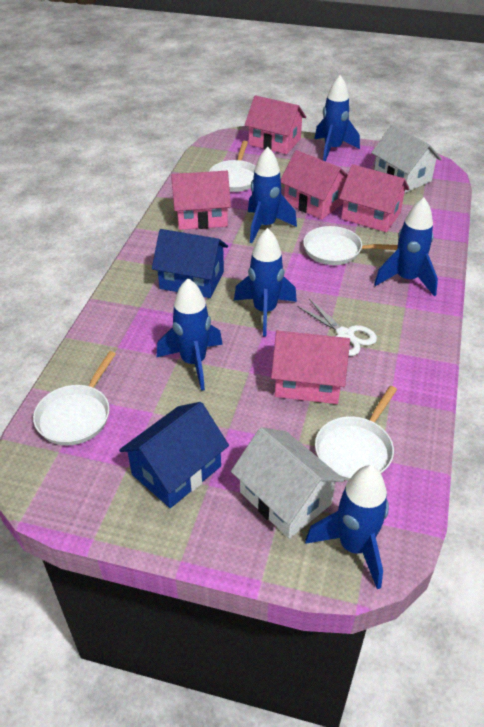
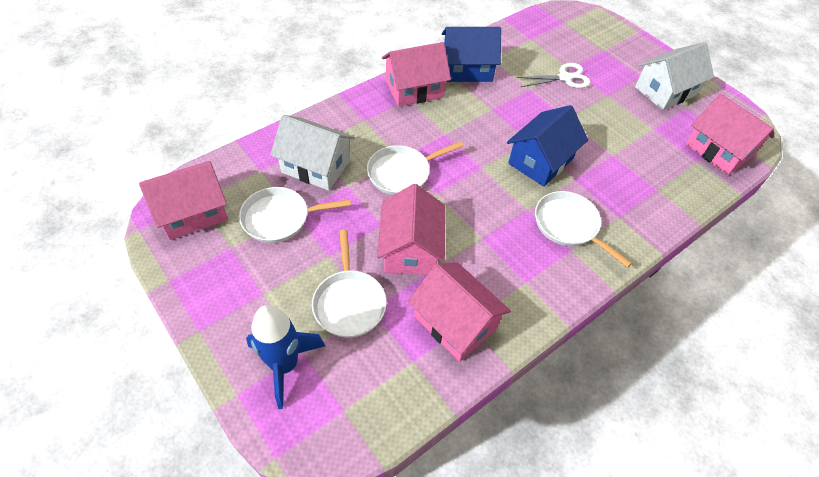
blue rocket: [157,278,223,391] [234,228,297,336] [248,147,297,243] [305,465,389,589] [315,75,360,162] [374,198,438,297] = 6 -> [246,305,325,409] = 1

